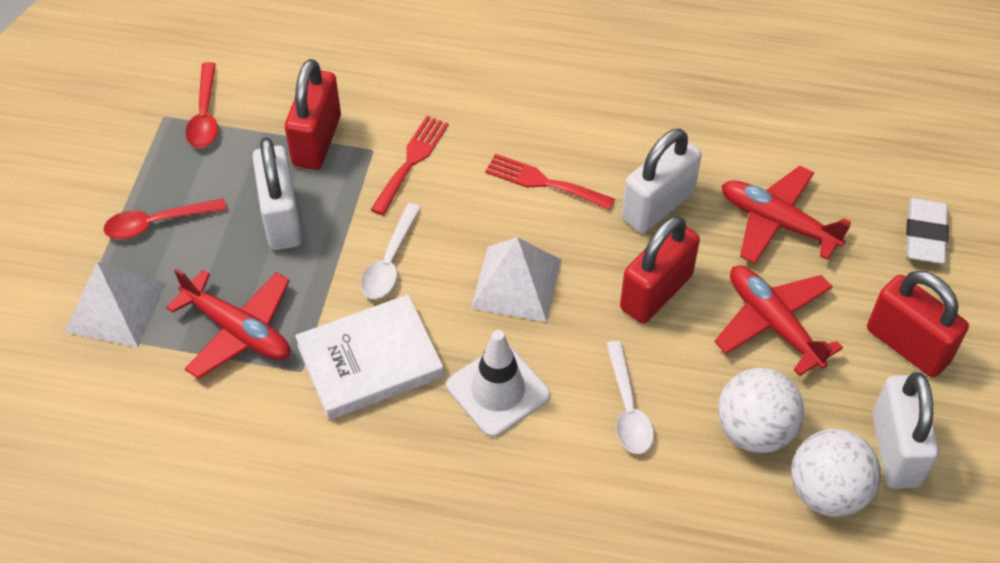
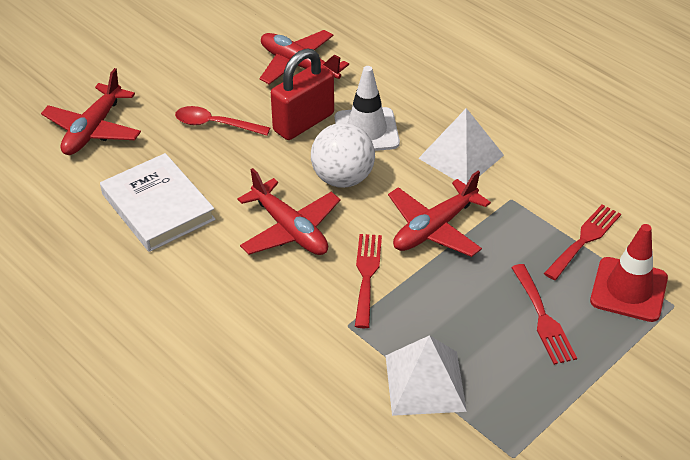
red fork: [371,116,449,215] [485,154,615,210] = 2 -> [355,234,382,328] [511,264,577,365] [544,204,621,280] = 3
red padlock: [285,59,341,170] [620,216,700,324] [867,271,969,377] = 3 -> [271,48,334,140] = 1
red plane: [166,268,290,379] [715,265,843,376] [722,166,851,264] = 3 -> [41,68,141,155] [238,168,340,255] [260,30,349,84] [388,171,491,257] = 4
red spoon: [104,198,227,239] [186,62,218,148] = 2 -> [175,106,270,135] = 1
red traffic cone: none = 0 -> [590,224,668,322] = 1
white ball: [718,368,804,453] [791,429,881,517] = 2 -> [311,123,375,188] = 1
white eraser: [906,198,949,264] = 1 -> none = 0
white padlock: [252,138,302,250] [622,129,702,233] [872,372,939,489] = 3 -> none = 0
white spoon: [361,203,421,299] [606,341,654,454] = 2 -> none = 0

